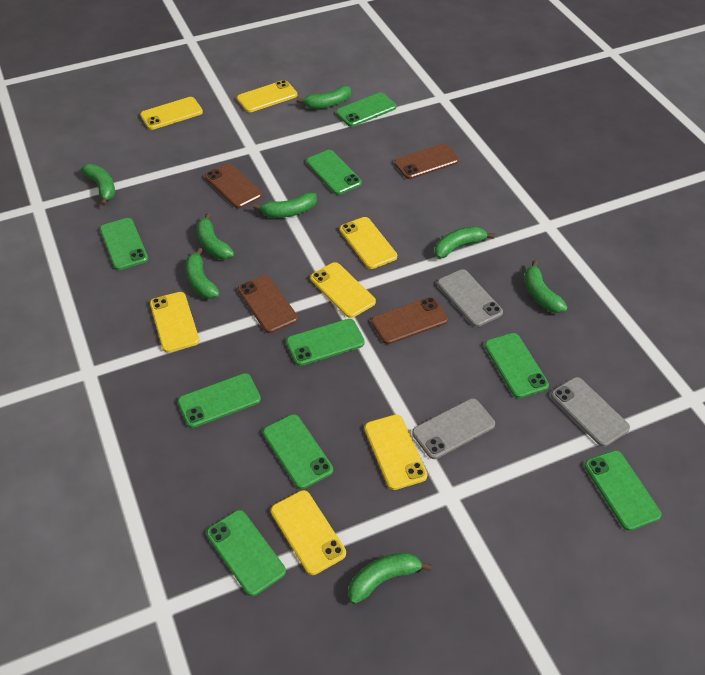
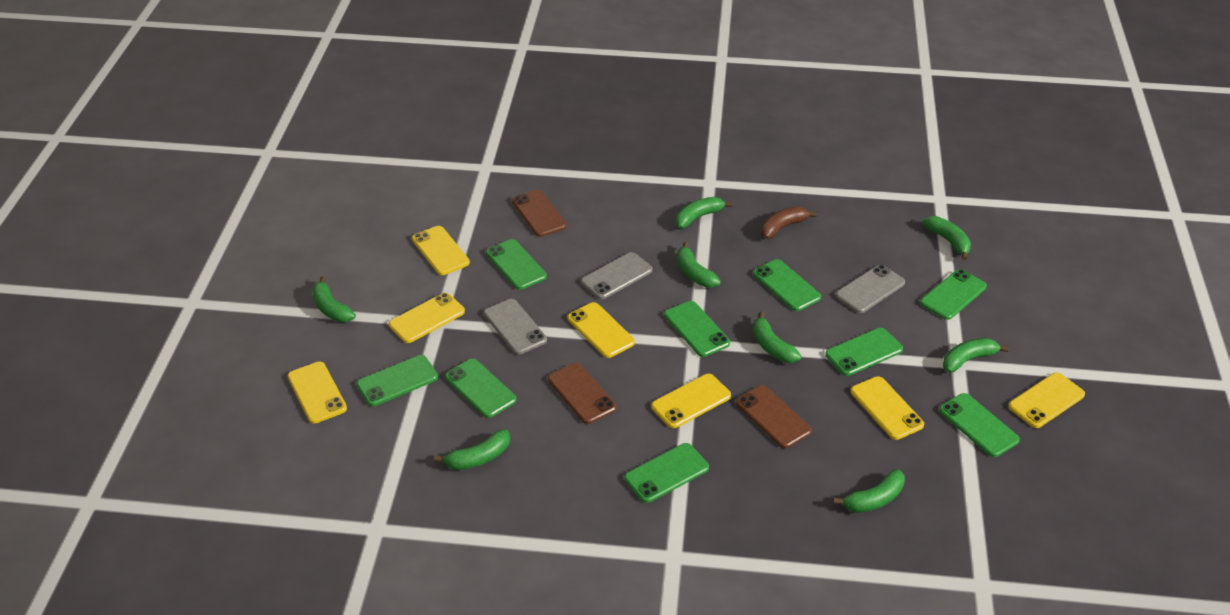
brown banana: none = 0 -> [761,207,817,239] = 1
brown phone: [205,163,262,208] [238,275,298,333] [371,297,448,344] [394,144,459,179] = 4 -> [512,190,567,237] [548,363,617,424] [736,385,812,448] = 3

